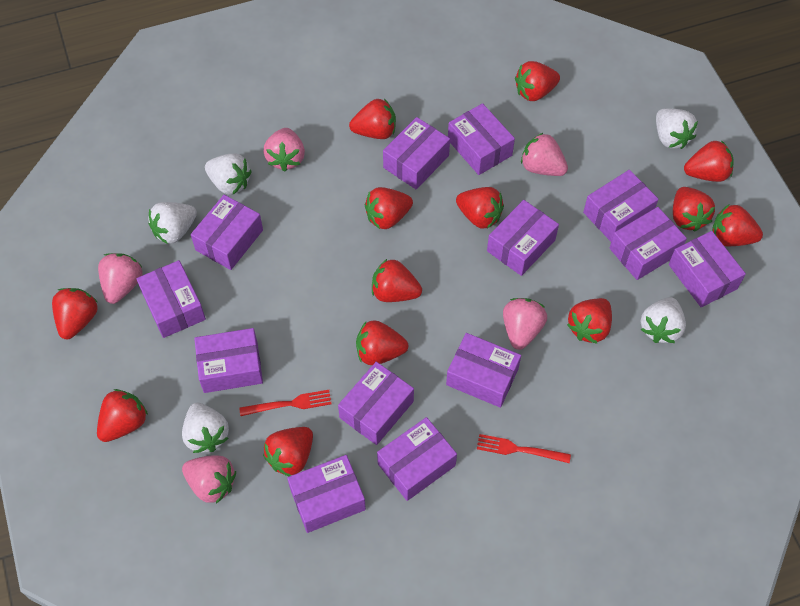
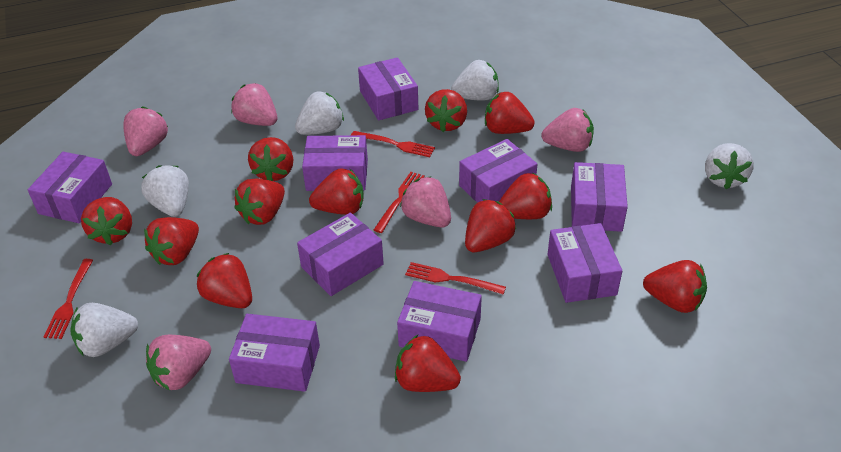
purple box: [136,260,206,338] [191,195,263,270] [194,328,263,393] [287,455,366,533] [338,362,414,445] [377,417,457,501] [383,117,450,189] [446,333,521,408] [448,103,515,175] [487,200,559,276] [583,170,659,241] [609,207,687,280] [669,231,746,307] = 13 -> [28,152,112,223] [229,314,320,392] [297,213,384,296] [302,135,368,191] [358,57,418,120] [397,281,482,362] [459,139,537,203] [547,223,622,303] [571,162,628,232] = 9
red fork: [239,390,332,416] [477,434,571,463] = 2 -> [44,259,93,339] [351,131,435,157] [374,172,425,233] [405,262,506,294] = 4
red strawberry: [52,288,98,340] [97,389,148,442] [263,427,313,476] [349,99,396,139] [356,320,408,365] [365,187,413,229] [372,259,422,302] [456,187,504,229] [515,61,560,101] [567,298,612,344] [673,187,715,232] [684,140,733,182] [712,204,763,246] = 13 -> [81,197,132,246] [144,217,199,265] [197,253,252,308] [234,179,285,225] [248,137,293,181] [309,168,364,215] [395,335,461,392] [425,89,467,132] [465,199,516,252] [485,92,535,134] [499,173,552,219] [643,260,707,313] = 12

